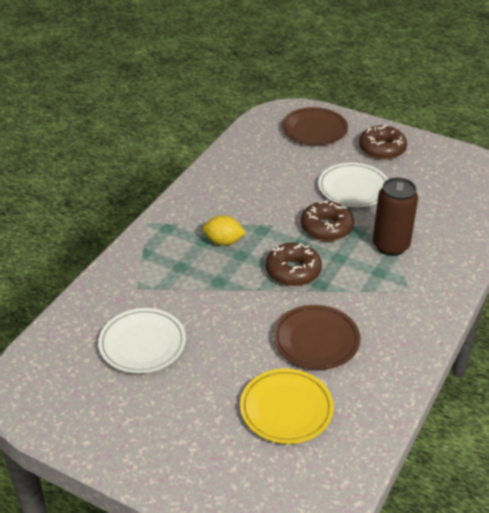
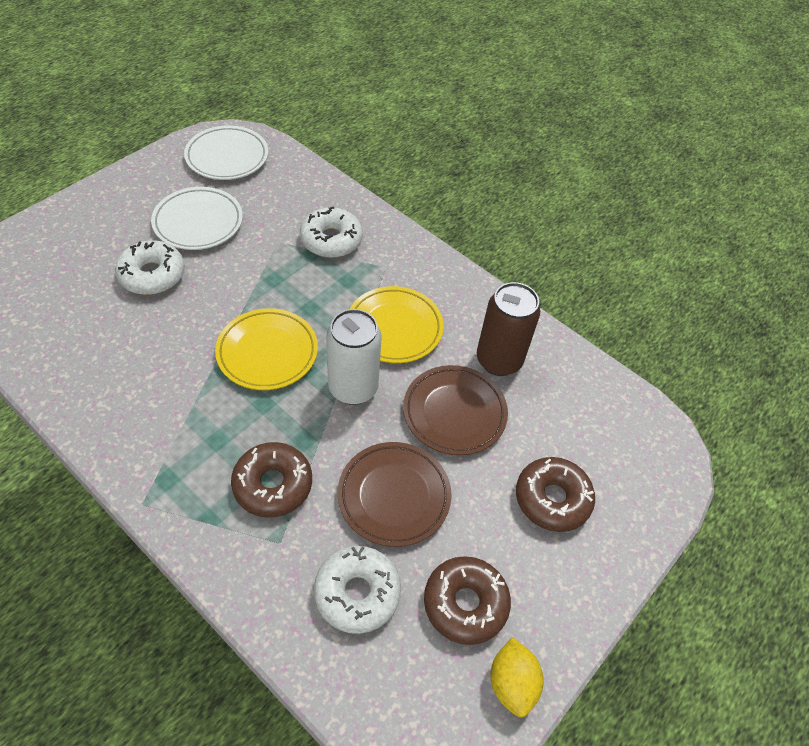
white can: none = 0 -> [326,309,382,405] = 1
white donut: none = 0 -> [115,240,185,295] [300,206,363,258] [314,546,401,634] = 3
yellow plate: [240,369,334,444] = 1 -> [215,308,318,390] [350,286,444,363] = 2

